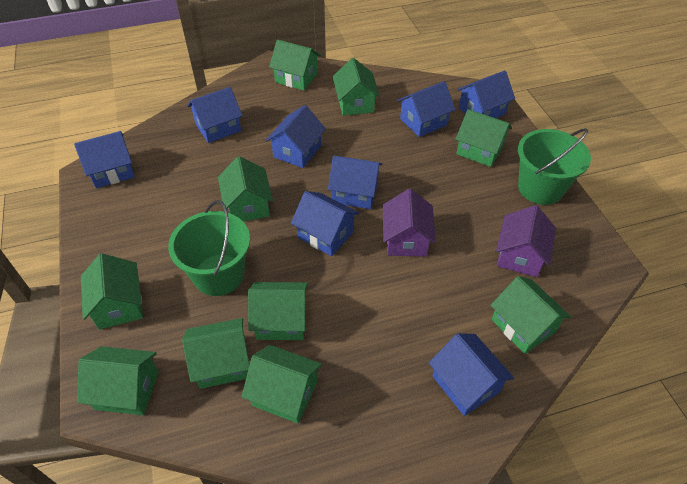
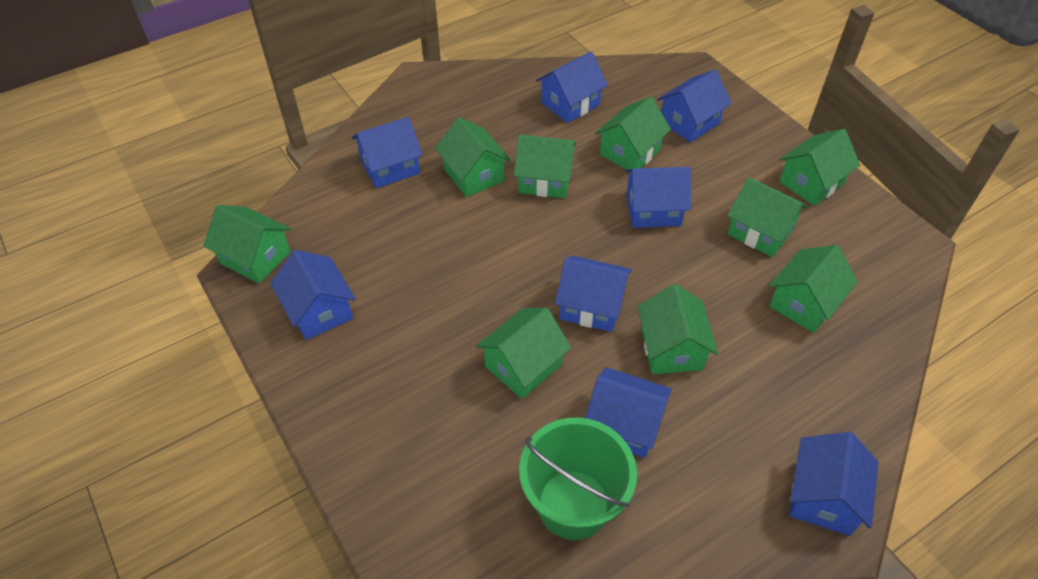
green bucket: [168,200,250,296] [518,128,591,205] = 2 -> [519,417,637,540] = 1
green house: [77,346,159,415] [81,253,143,330] [182,318,250,389] [218,156,273,221] [241,345,322,424] [248,282,308,340] [269,40,321,91] [333,58,380,116] [455,109,512,167] [490,276,571,354] = 10 -> [203,205,291,283] [435,117,511,197] [476,308,571,399] [514,135,577,198] [595,96,671,169] [637,284,718,374] [727,177,808,257] [769,245,858,333] [779,129,860,206] = 9
purple house: [383,189,436,256] [496,205,556,277] = 2 -> none = 0

